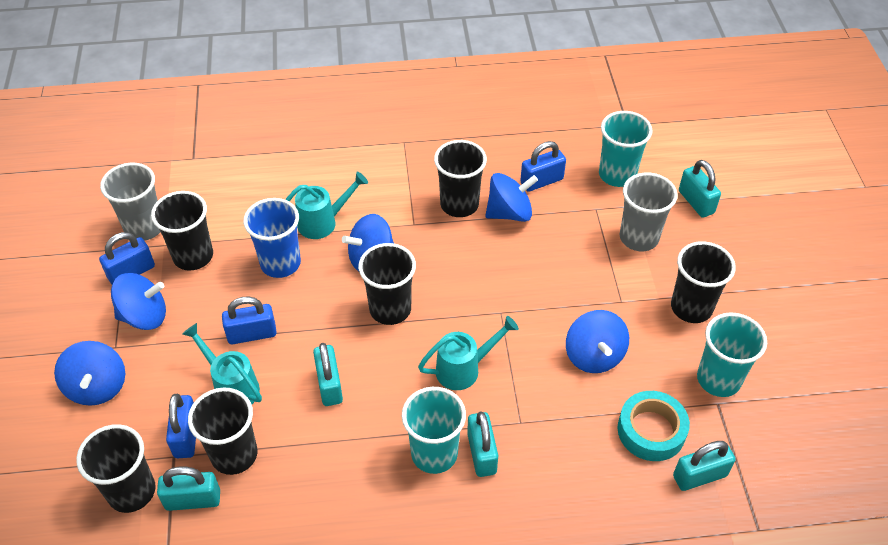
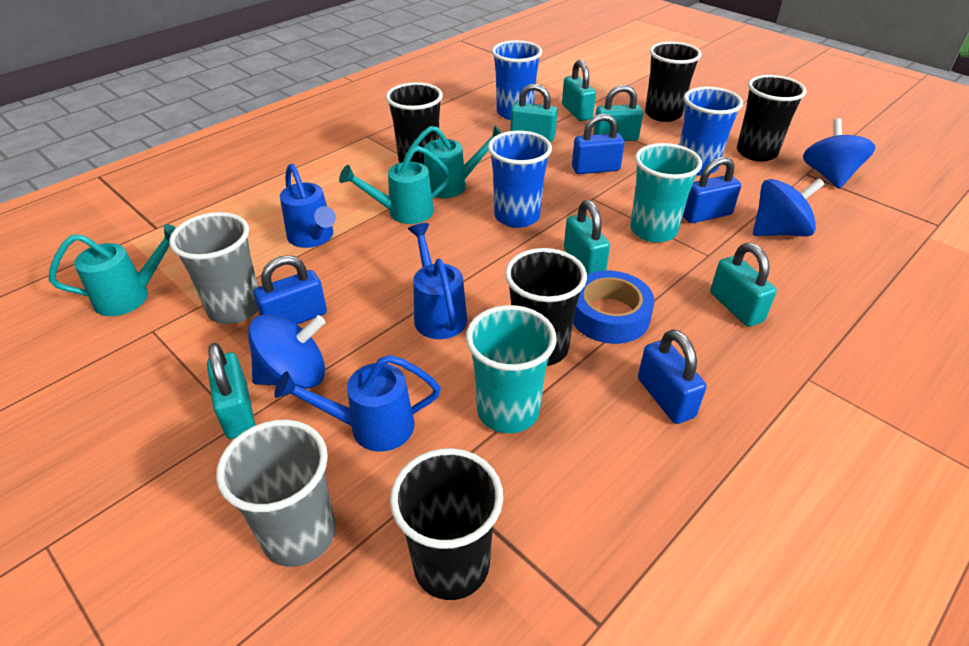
black cup: [76,424,156,513] [151,191,213,271] [188,387,258,475] [358,243,416,325] [434,140,487,217] [671,241,736,323] = 6 -> [386,82,443,164] [390,448,503,600] [505,248,587,366] [645,42,702,122] [737,75,807,162] = 5
blue cup: [243,198,301,278] = 1 -> [488,130,552,228] [492,40,542,120] [679,86,743,176] = 3
blue spinning top: [54,341,125,406] [111,273,166,330] [342,214,394,271] [485,173,538,222] [566,310,629,373] = 5 -> [248,314,326,389] [753,178,825,236] [803,118,875,189] = 3
blue tape: none = 0 -> [573,271,654,344] = 1
blue watering can: none = 0 -> [275,355,441,452] [280,164,336,248] [408,223,467,339] = 3
turquoise cup: [402,387,466,474] [599,111,653,187] [697,312,767,397] = 3 -> [466,305,557,433] [630,143,702,243] = 2
turquoise padlock: [157,467,220,511] [313,343,343,406] [467,411,498,477] [673,441,736,491] [679,160,721,218] = 5 -> [207,343,255,439] [510,83,557,142] [562,60,596,121] [564,200,610,274] [593,85,643,141] [710,243,777,327] = 6
turquoise tape: [617,391,690,461] = 1 -> none = 0

